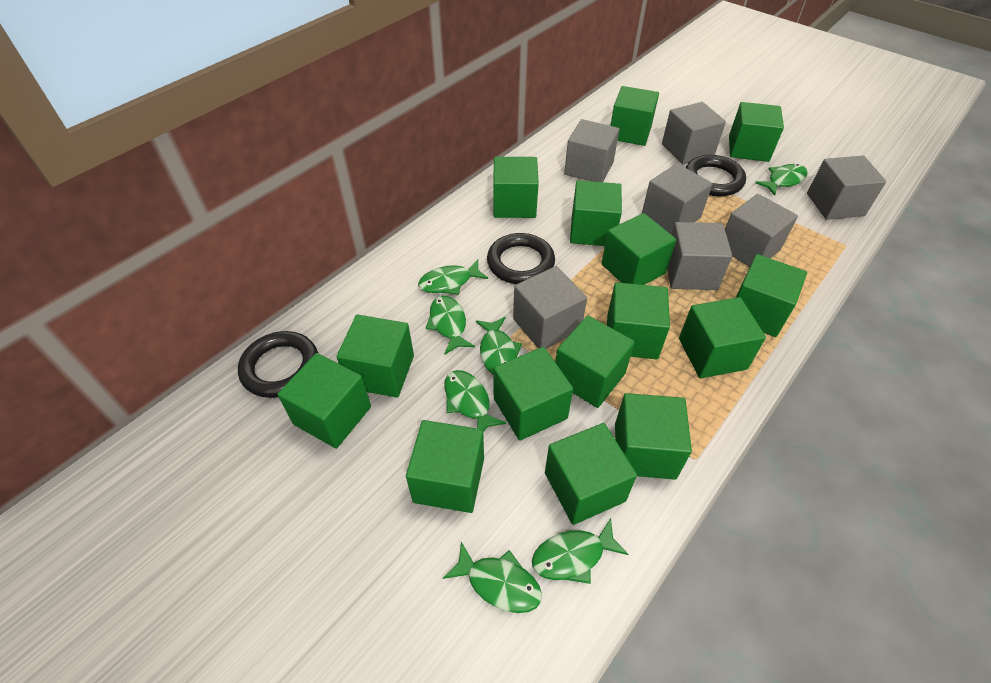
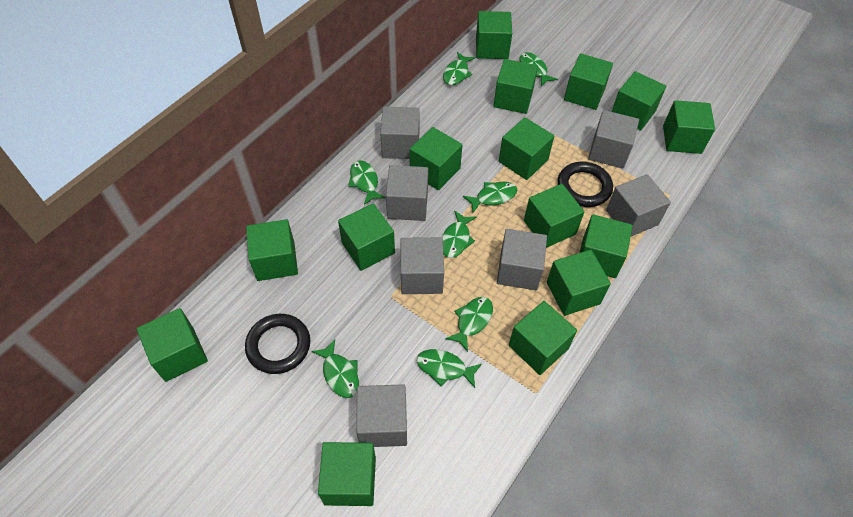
black ring: [238,331,318,398] [487,233,555,284] [685,155,746,197] = 3 -> [245,314,310,374] [557,162,613,207] = 2
green fish: [418,260,488,294] [426,296,475,354] [443,542,542,613] [444,370,506,432] [476,317,522,375] [532,518,629,584] [755,164,808,196] = 7 -> [311,339,359,398] [348,161,386,205] [417,349,482,388] [442,210,476,258] [443,52,475,85] [445,297,493,352] [463,182,517,213] [519,52,558,86] = 8

